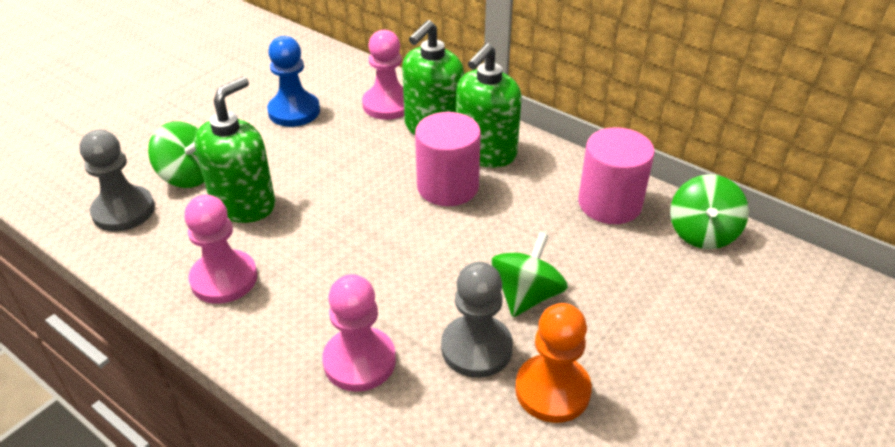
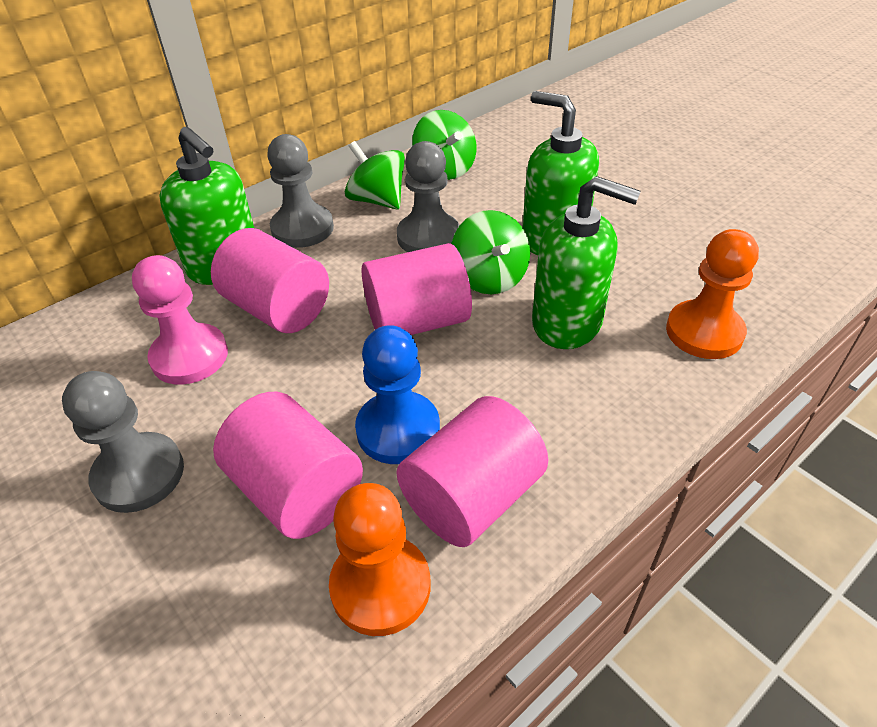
grey pawn: [80,130,155,232] [441,262,513,378] = 2 -> [62,371,184,513] [267,134,334,248] [397,141,459,252] = 3
orange pawn: [515,303,592,423] = 1 -> [329,483,430,636] [666,229,759,359] = 2
pink cylinder: [415,112,481,206] [578,127,655,224] = 2 -> [211,228,329,333] [213,392,363,539] [362,243,472,335] [396,396,548,547] = 4
pink pawn: [184,195,257,304] [322,274,396,392] [362,30,404,120] = 3 -> [132,255,228,385] = 1

